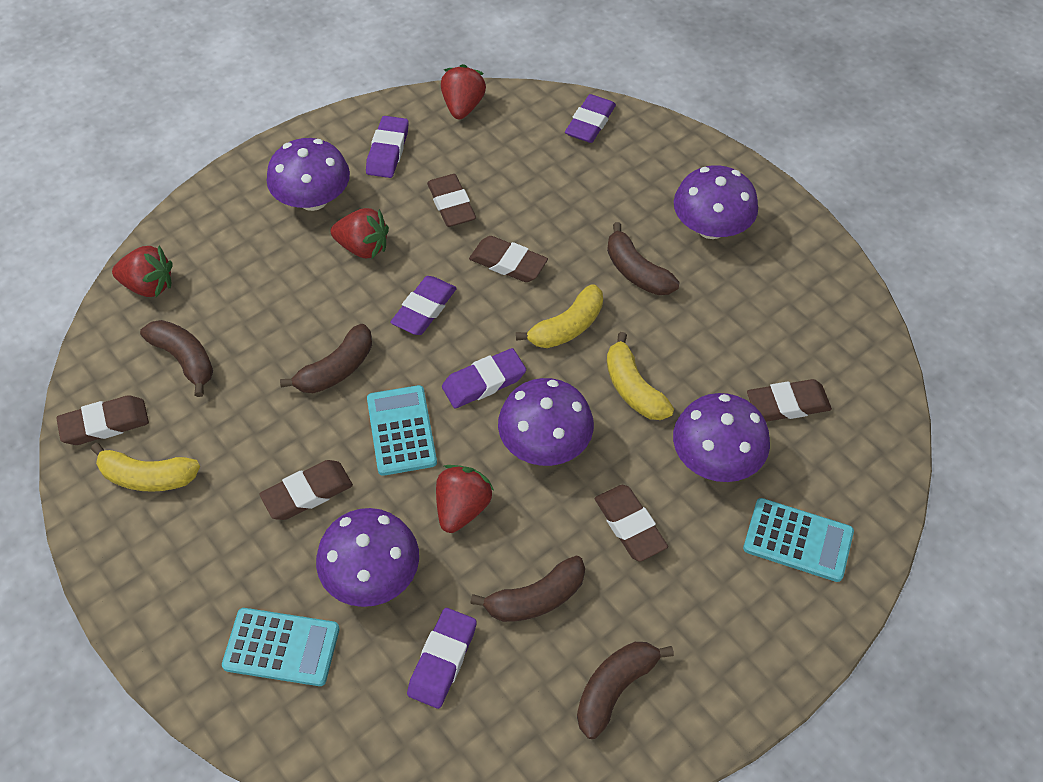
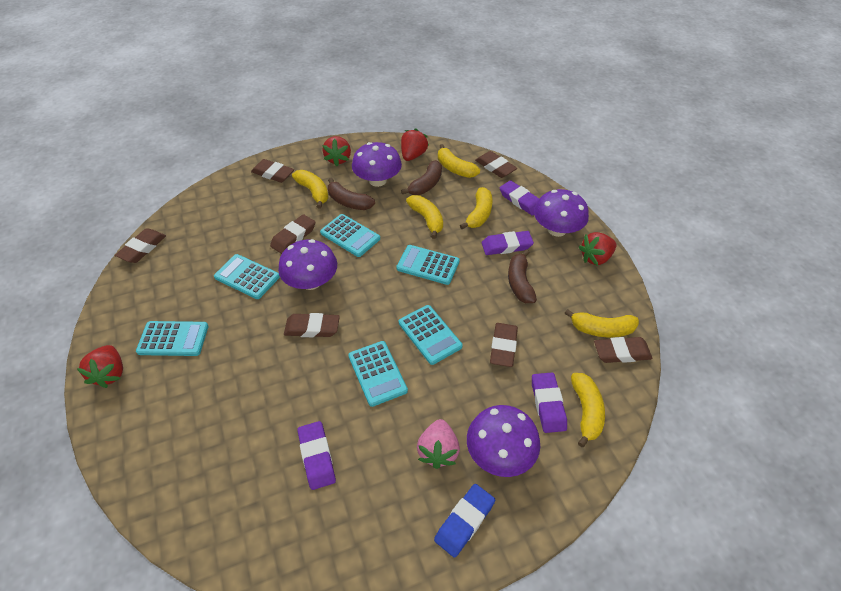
blue eraser: none = 0 -> [434,484,495,558] = 1
brown banana: [140,320,213,397] [280,324,372,393] [470,556,585,622] [577,642,674,739] [607,222,680,295] = 5 -> [328,178,375,210] [401,160,442,195] [508,249,537,303] = 3
brown eraser: [56,395,149,445] [259,460,353,520] [427,174,476,227] [469,236,548,282] [595,485,668,562] [747,379,832,422] = 6 -> [115,228,166,263] [251,159,294,183] [270,214,315,254] [284,313,340,337] [475,151,517,178] [490,323,518,367] [594,337,653,363] = 7
pink strawberry: none = 0 -> [417,419,460,469] = 1
purple eraser: [366,116,409,178] [390,276,457,335] [407,608,477,709] [442,348,526,408] [565,94,616,143] = 5 -> [298,421,336,490] [482,231,534,255] [500,180,539,216] [532,373,567,433] = 4
purple mushroom: [267,138,350,211] [316,508,419,607] [498,378,594,466] [673,393,770,482] [674,165,758,239] = 5 -> [278,239,337,290] [352,142,402,187] [467,405,540,477] [534,189,589,237] = 4
turquoise calculator: [222,608,340,686] [367,385,437,476] [743,498,854,582] = 3 -> [136,321,209,356] [214,254,280,299] [320,214,380,257] [348,341,408,407] [396,245,460,285] [399,305,463,365] = 6
yellow banana: [91,443,200,492] [516,284,603,348] [607,332,674,420] = 3 -> [292,170,329,209] [406,195,443,239] [438,144,480,178] [460,187,493,229] [564,309,639,337] [571,373,605,447] = 6

